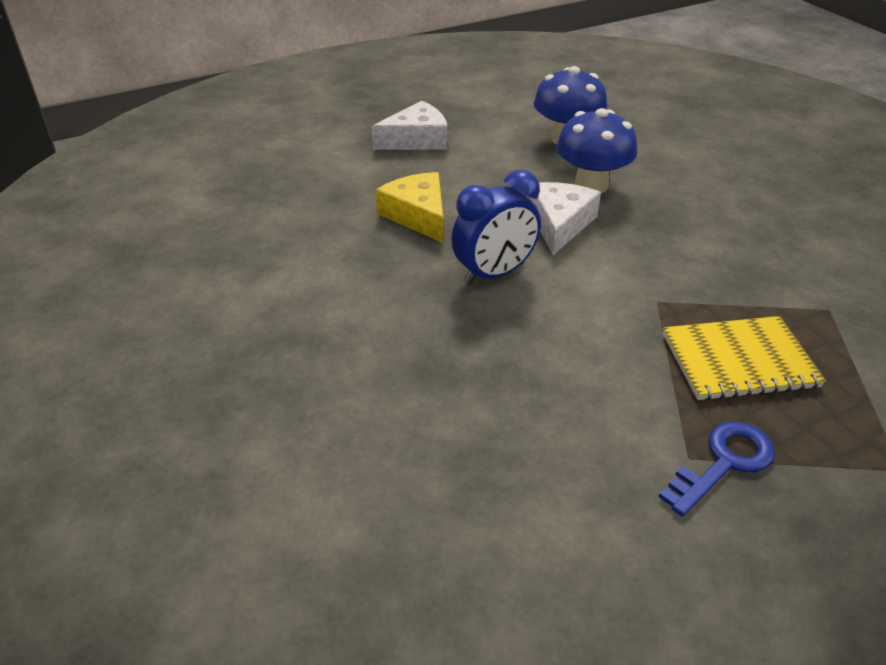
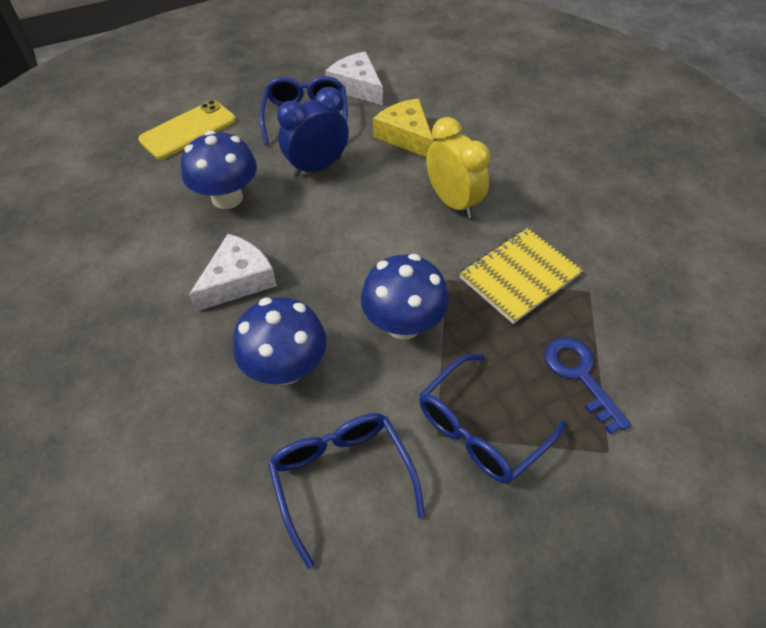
blue glasses: none = 0 -> [259,76,348,145] [268,413,425,569] [419,354,566,484] = 3
blue mushroom: [534,66,607,145] [557,108,637,193] = 2 -> [181,131,257,209] [233,297,326,385] [361,254,449,339] = 3
yellow clock: none = 0 -> [426,117,490,218] = 1
yellow phone: none = 0 -> [138,100,236,159] = 1

